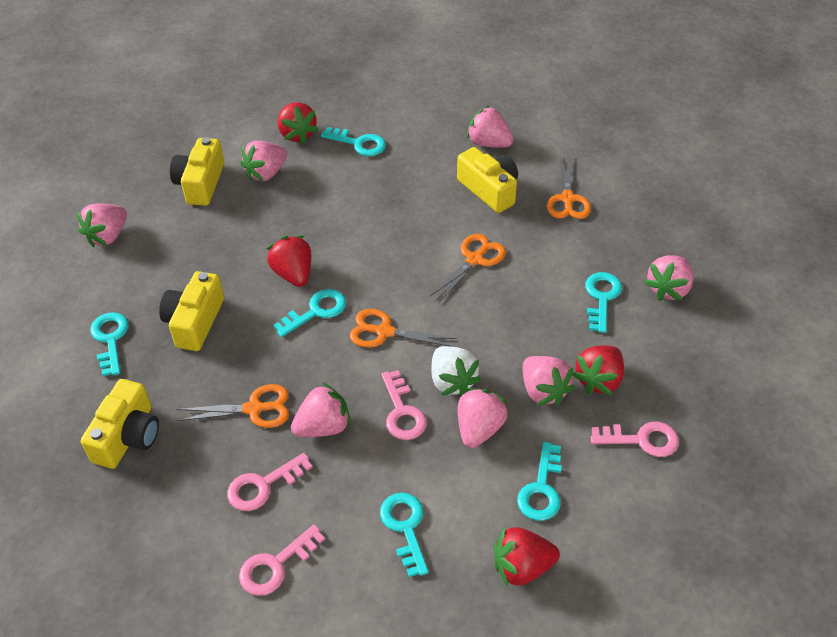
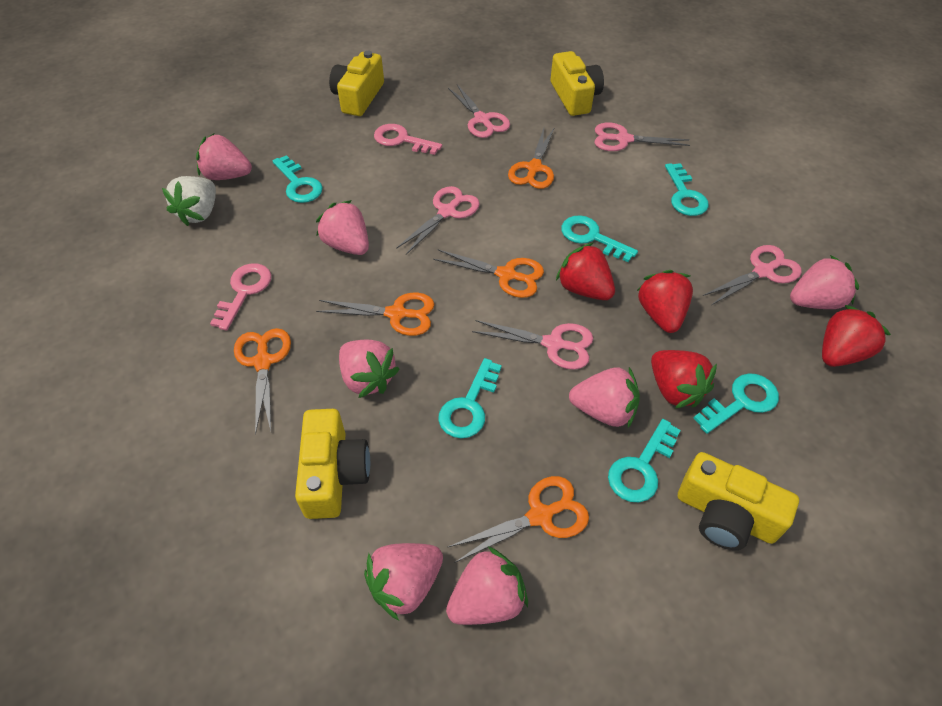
orange scissors: [176,384,289,428] [350,309,457,348] [429,234,506,302] [547,155,591,219] = 4 -> [234,328,291,435] [316,293,434,336] [433,250,544,298] [448,476,589,563] [508,127,555,189] = 5
pink key: [227,453,313,511] [239,524,325,596] [381,370,427,440] [591,422,679,457] = 4 -> [210,263,271,330] [374,124,442,155] = 2
pink scissors: none = 0 -> [396,186,480,255] [448,85,510,138] [472,320,593,370] [595,122,690,151] [703,245,802,305] = 5

